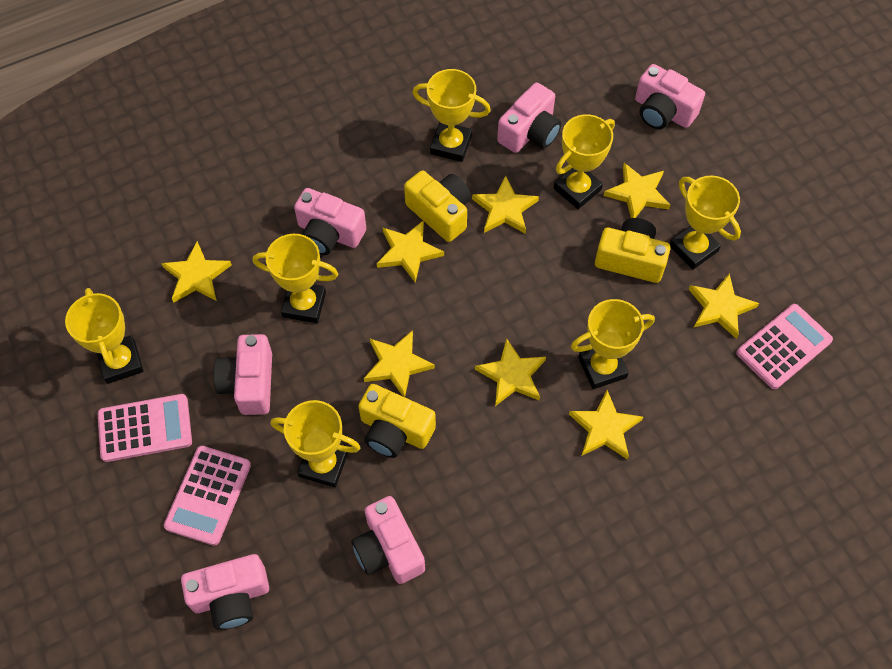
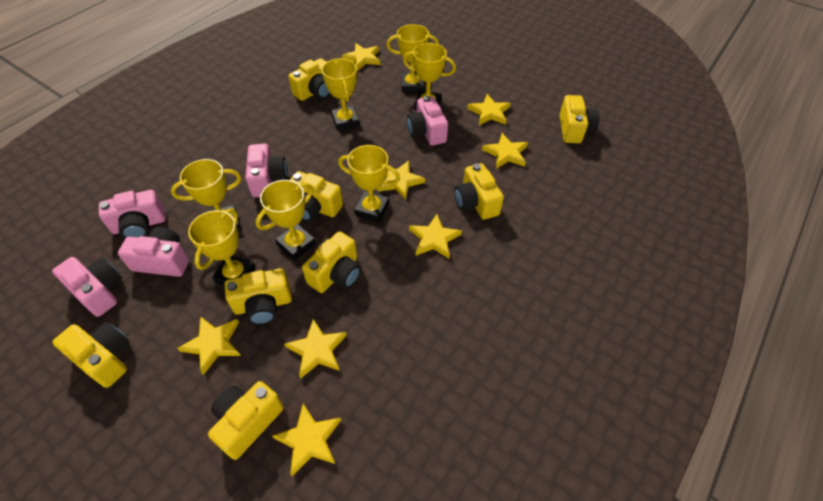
pink calculator: [98,394,192,462] [164,446,251,546] [736,304,833,389] = 3 -> none = 0
pink camera: [181,554,269,630] [213,334,272,415] [294,188,366,255] [352,496,425,584] [497,82,561,153] [635,64,705,129] = 6 -> [52,257,122,317] [99,190,166,239] [118,227,189,277] [245,144,288,198] [407,96,448,146] = 5
yellow camera: [358,384,436,458] [404,170,471,242] [595,218,671,283] = 3 -> [52,322,130,388] [208,381,284,460] [225,268,292,325] [288,58,331,101] [290,171,343,222] [302,231,361,293] [454,163,504,220] [559,95,600,143] = 8

